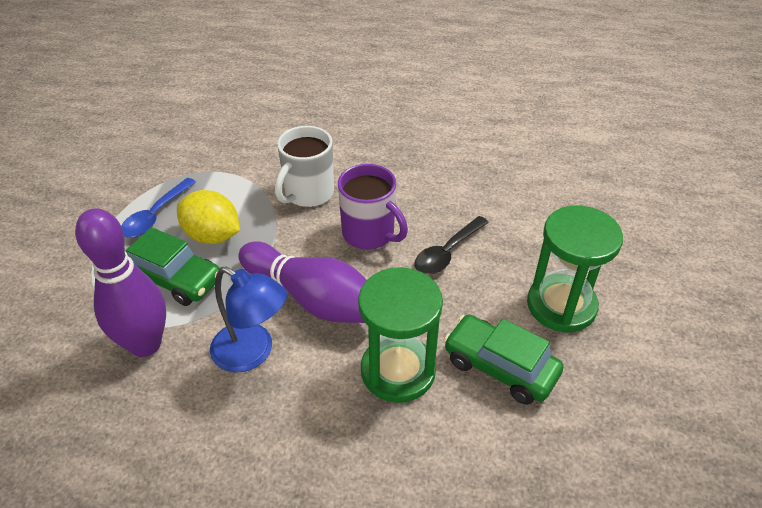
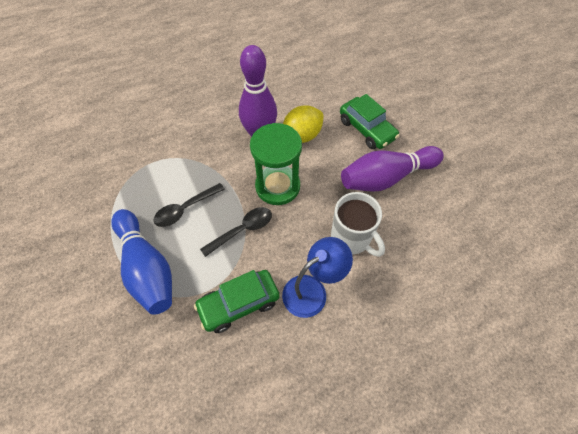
black spoon: [414,216,489,275] = 1 -> [153,183,225,227] [200,207,272,257] = 2
blue bowling pin: none = 0 -> [111,209,172,315] = 1
blue spoon: [121,178,196,238] = 1 -> none = 0
green hourglass: [358,267,443,403] [527,205,623,333] = 2 -> [250,123,302,205] = 1
purple mug: [338,164,408,249] = 1 -> none = 0

